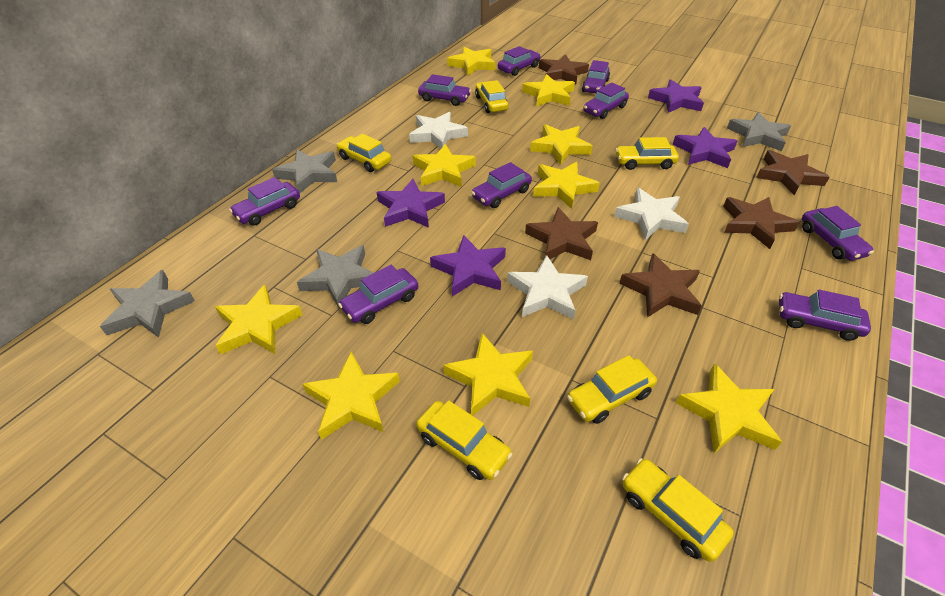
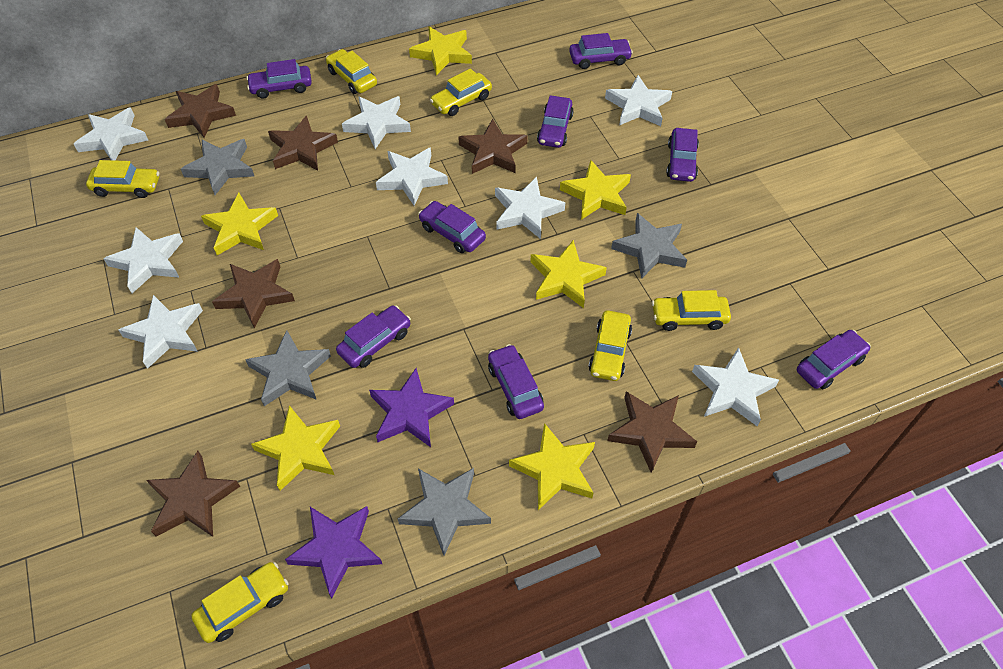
brown star: [525,207,598,260] [539,54,589,84] [619,253,702,318] [723,197,800,249] [756,150,830,195] = 5 -> [146,451,240,537] [165,84,236,138] [212,259,295,328] [268,115,338,171] [458,119,528,174] [607,391,697,473] = 6
purple car: [229,177,300,226] [338,265,418,324] [418,74,471,106] [471,162,532,208] [498,46,541,76] [582,60,610,93] [583,83,629,119] [779,290,871,341] [802,206,874,261] = 9 -> [246,59,312,99] [336,305,411,368] [418,201,486,253] [488,344,544,419] [537,95,574,148] [569,33,633,69] [666,128,699,182] [797,330,871,389] = 8
purple star: [377,179,445,228] [430,235,506,297] [648,79,704,113] [673,127,738,168] = 4 -> [285,506,382,598] [369,368,454,447] = 2
white star: [409,112,468,149] [507,255,588,320] [614,188,689,240] = 3 -> [74,107,148,160] [103,227,183,293] [119,295,203,369] [342,96,411,149] [376,147,448,206] [495,177,565,239] [605,75,672,126] [692,347,779,426] = 8
yellow star: [215,285,303,355] [303,352,400,440] [413,144,475,187] [443,333,533,416] [447,46,495,76] [522,74,575,107] [530,124,593,165] [533,162,600,209] [676,363,782,453] = 9 -> [201,193,278,255] [251,405,340,491] [409,26,472,75] [509,423,595,510] [530,240,607,308] [560,160,631,220] = 6

